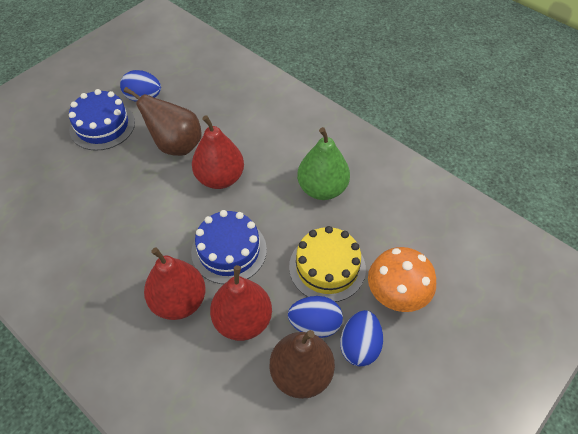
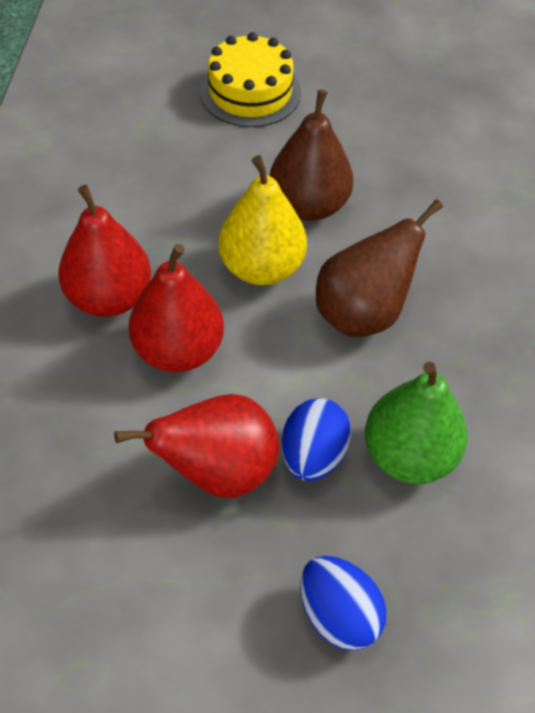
blue cake: [69,89,135,151] [191,210,267,284] = 2 -> none = 0
blue egg: [120,70,161,102] [288,296,343,338] [340,310,383,367] = 3 -> [282,398,351,481] [300,556,387,651] = 2
orange mushroom: [368,247,436,312] = 1 -> none = 0
yellow pear: none = 0 -> [218,155,307,285] = 1

